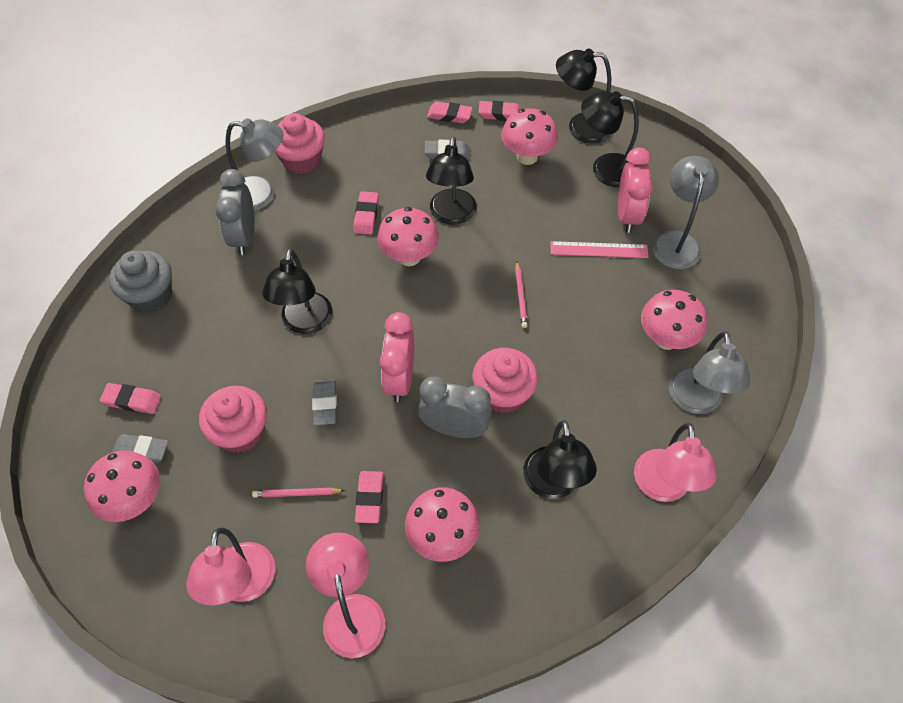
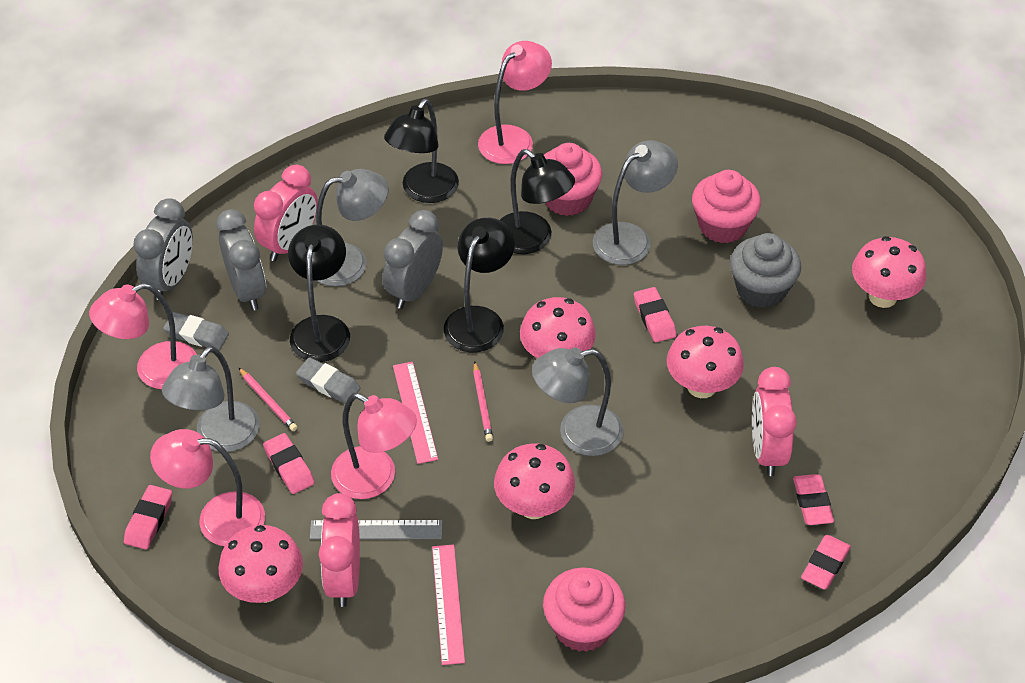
black lamp: [262,248,332,334] [426,137,476,225] [523,420,597,499] [556,49,611,144] [581,91,639,187] = 5 -> [288,224,350,362] [384,99,459,203] [444,218,515,352] [500,149,575,254] = 4
grey clock: [215,169,255,255] [418,376,492,438] = 2 -> [133,198,193,300] [216,209,266,311] [383,210,443,309] = 3
grey eraser: [112,434,168,463] [312,380,337,425] [424,140,470,159] = 3 -> [163,312,229,350] [296,357,361,404] = 2
grey lamp: [226,118,283,211] [652,156,719,269] [669,331,751,414] = 3 -> [162,346,260,452] [316,169,389,286] [532,347,623,456] [593,140,678,265] = 4
grey ruler: none = 0 -> [309,520,442,539] = 1
pink clock: [380,312,414,402] [618,148,653,233] = 2 -> [254,165,318,261] [319,493,360,607] [752,367,797,476] = 3
pink lamp: [186,528,275,605] [306,532,385,658] [634,423,717,502] = 3 -> [89,283,197,389] [150,429,265,546] [331,393,417,499] [478,41,552,164] = 4
pink ruler: [551,241,648,258] = 1 -> [393,362,438,464] [432,544,465,665] = 2

